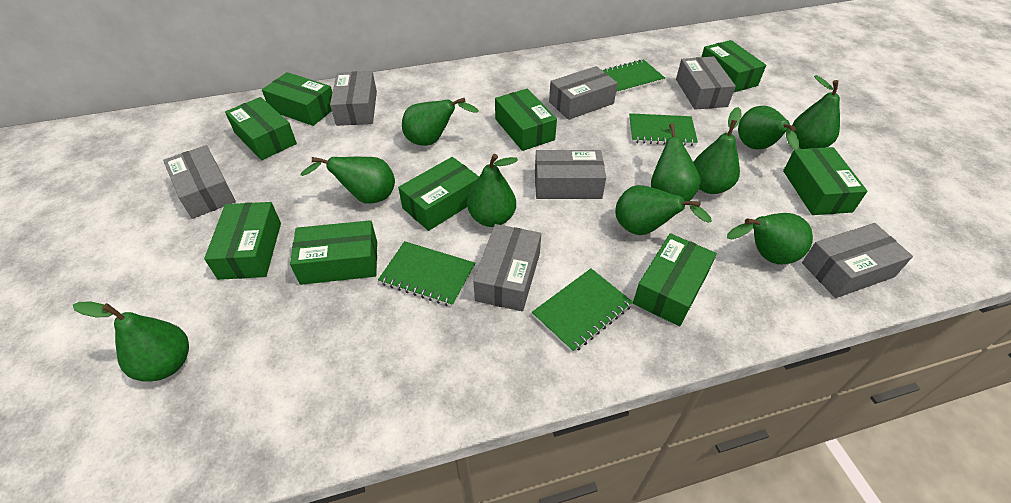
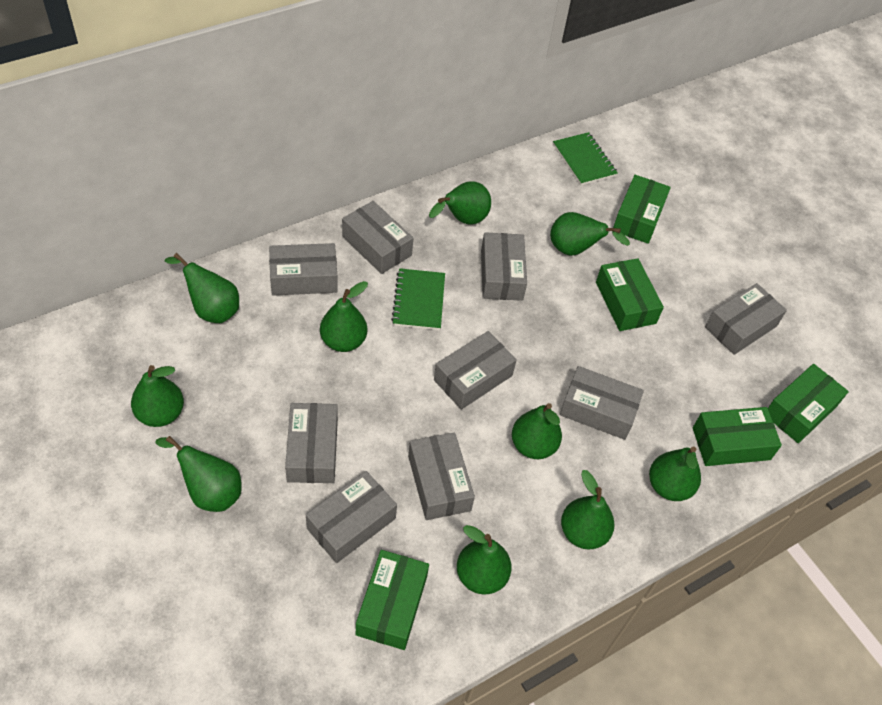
green box: [204,202,281,280] [225,97,297,160] [262,72,332,126] [290,220,377,285] [398,157,479,231] [495,88,557,151] [633,233,717,326] [701,40,766,93] [783,147,868,215] = 9 -> [356,550,429,650] [596,258,664,331] [613,175,671,244] [693,407,782,466] [768,364,849,443] = 5
green notebook: [378,241,475,307] [532,268,633,353] [601,59,665,94] [629,113,698,146] = 4 -> [391,268,445,330] [553,132,618,185] = 2
grey box: [163,145,236,219] [330,71,377,126] [473,224,541,311] [535,150,606,199] [549,66,618,120] [676,56,736,110] [802,223,913,298] = 7 -> [269,243,338,296] [285,403,338,483] [306,471,397,563] [342,201,413,274] [408,432,475,520] [434,331,517,410] [481,232,527,301] [560,366,644,440] [705,283,787,355] = 9

